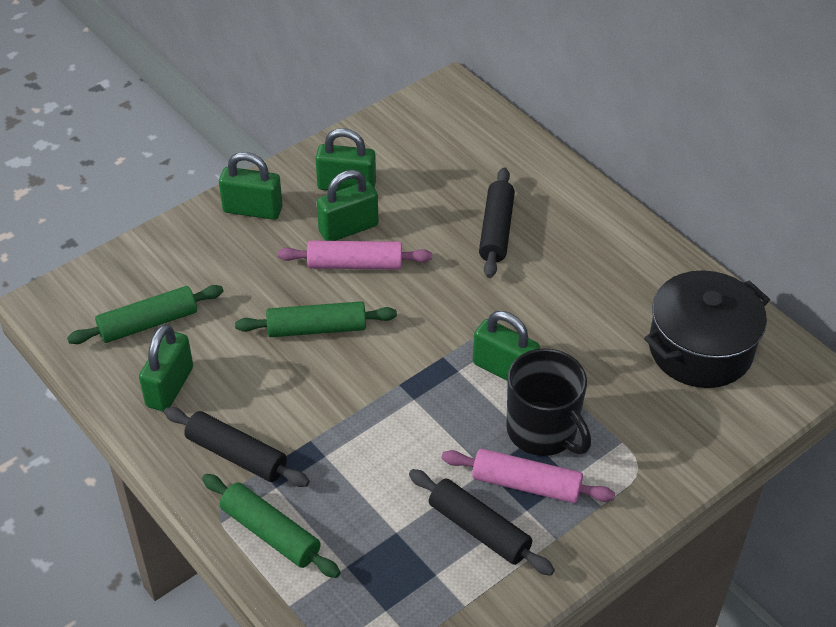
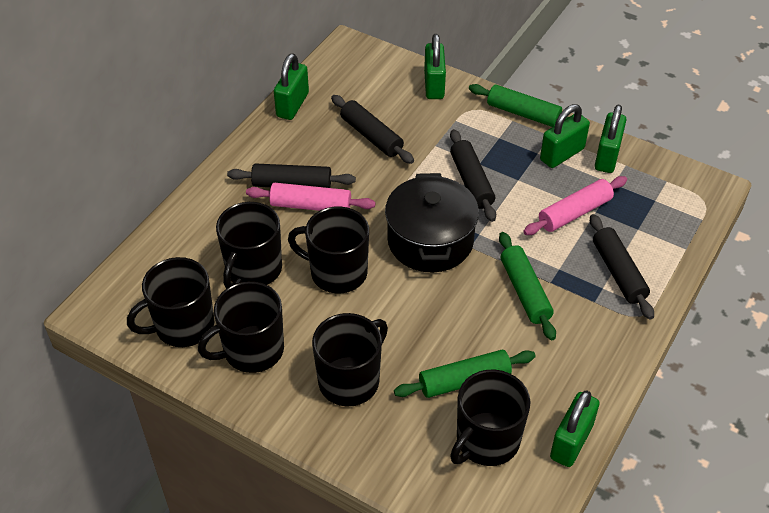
black mug: [506,348,591,456] = 1 -> [127,257,214,347] [198,281,284,373] [216,202,282,289] [288,206,369,293] [312,313,388,407] [450,370,531,466] = 6
black rolling pin: [164,407,310,487] [409,469,555,576] [479,167,515,278] = 3 -> [227,163,356,188] [331,95,414,164] [450,129,496,222] [590,214,654,319] = 4

